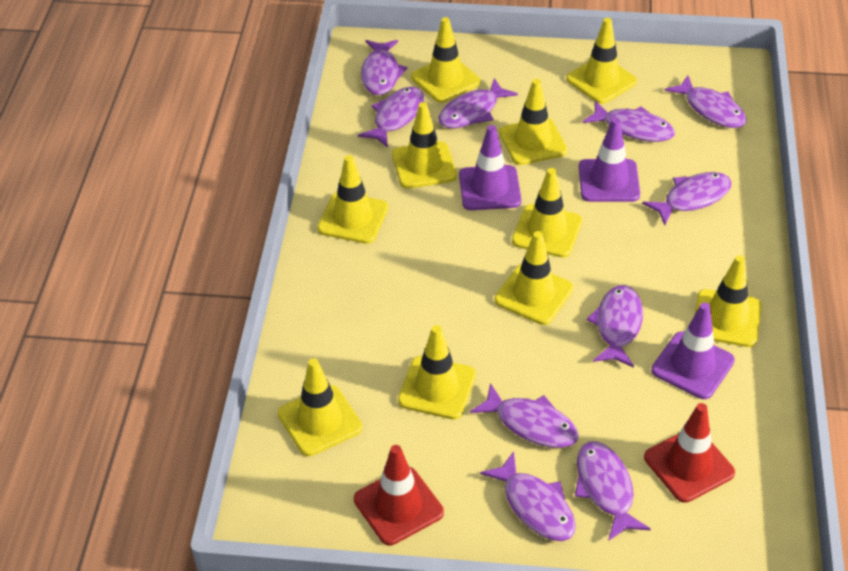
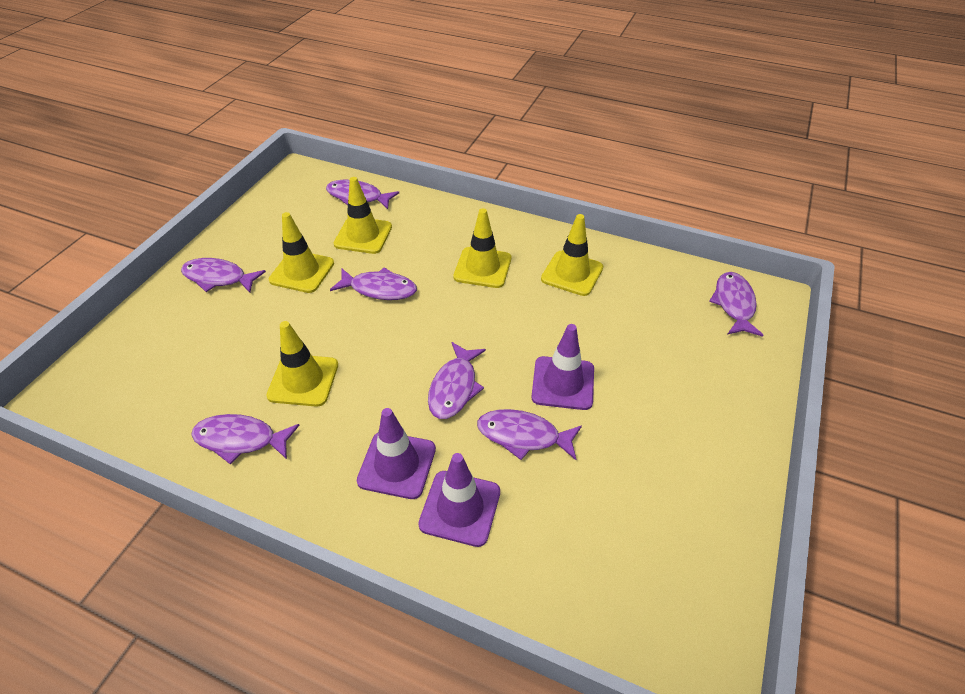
purple fish: [358,87,424,148] [361,40,407,95] [439,78,518,128] [470,383,579,448] [480,451,576,541] [575,442,651,541] [583,101,675,142] [587,285,643,368] [642,172,732,225] [665,76,746,128] = 10 -> [181,258,266,293] [191,414,300,464] [326,180,399,209] [330,267,417,300] [428,342,486,419] [477,409,582,460] [709,272,763,337] = 7
red traffic cone: [354,445,444,545] [644,403,735,503] = 2 -> none = 0
yellow traffic cone: [278,358,362,456] [317,155,388,244] [392,102,457,188] [398,325,476,419] [411,17,480,103] [494,231,573,325] [499,79,567,165] [512,168,582,258] [566,18,637,104] [694,255,762,347] = 10 -> [266,321,338,407] [269,212,334,293] [334,177,392,254] [453,208,511,288] [541,214,603,296] = 5

